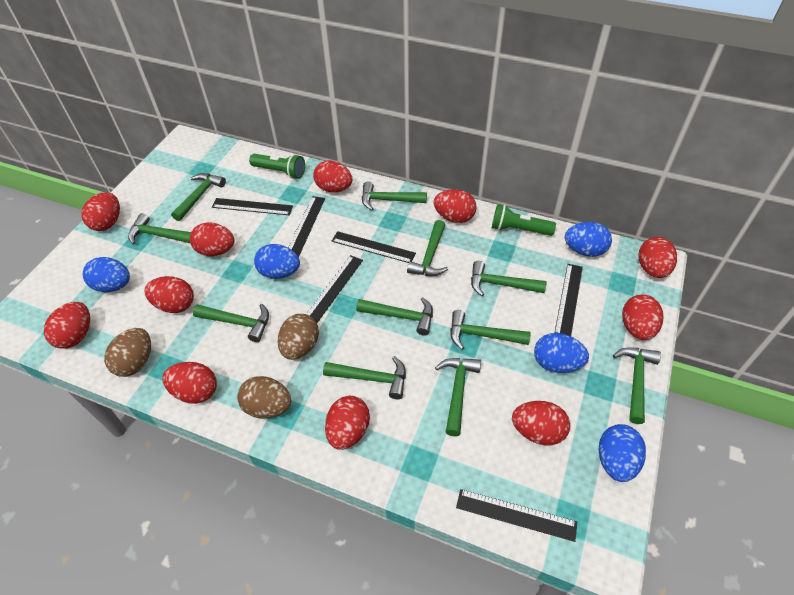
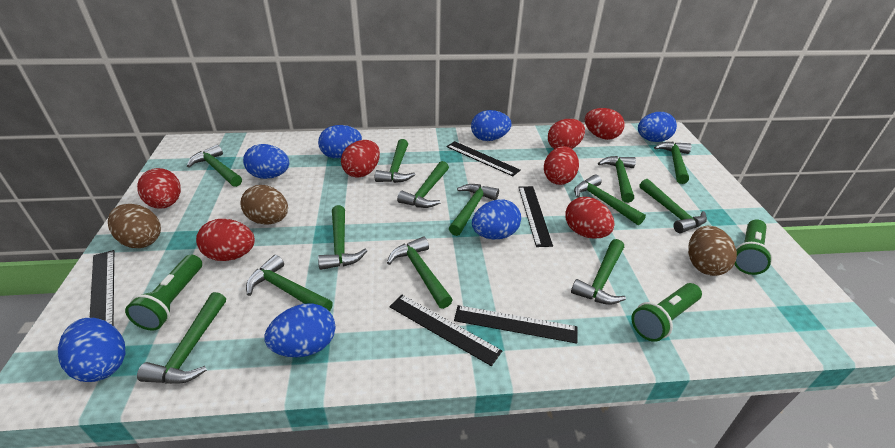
black ruler: [212,198,293,215] [288,196,325,257] [306,255,363,323] [332,231,416,263] [456,489,577,542] [555,264,583,336] = 6 -> [90,250,114,325] [389,295,502,366] [446,141,521,176] [454,305,577,344] [518,186,553,247] = 5
blue egg: [83,257,130,292] [254,244,300,279] [534,333,589,373] [565,222,612,257] [599,424,646,482] = 5 -> [58,318,126,382] [243,144,289,179] [264,303,336,357] [318,125,362,158] [471,110,511,141] [472,199,521,239] [638,112,677,142] = 7
green flashlight: [249,154,305,179] [492,204,556,236] = 2 -> [125,255,202,330] [631,283,702,342] [734,219,773,275] = 3
green hammer: [128,213,191,245] [171,173,226,221] [193,304,269,342] [323,356,406,399] [356,297,433,336] [362,182,427,210] [407,220,448,276] [435,358,481,436] [450,310,531,350] [471,261,547,296] [613,347,661,424] = 11 -> [137,292,226,384] [187,145,242,187] [246,255,333,312] [318,205,367,270] [375,139,415,183] [387,236,453,309] [397,161,449,208] [449,184,499,236] [571,239,626,305] [574,174,646,225] [598,156,636,203] [639,179,707,233] [654,142,691,184] = 13
red egg: [44,302,90,349] [81,192,120,231] [145,276,194,313] [162,362,217,404] [190,223,235,256] [313,161,352,192] [325,396,370,450] [433,189,477,223] [512,401,570,445] [622,295,663,340] [638,237,677,278] = 11 -> [137,168,181,209] [196,219,255,261] [341,140,380,178] [544,146,579,185] [548,119,585,149] [565,197,614,238] [585,108,625,140] = 7

